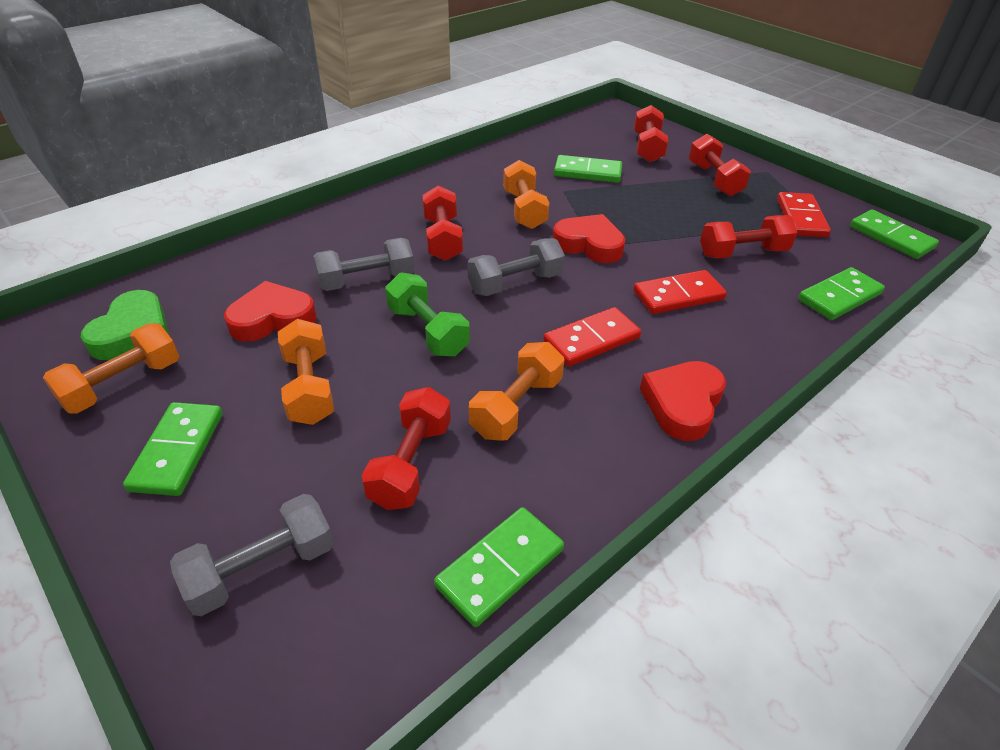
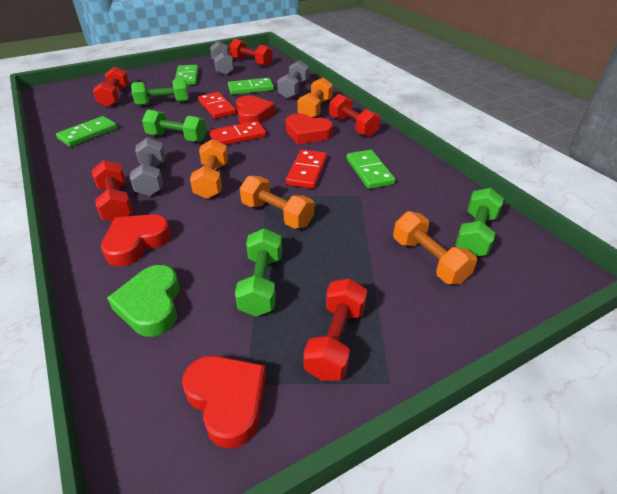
green domino: [123,402,223,496] [434,507,564,627] [554,155,622,183] [798,267,885,320] [850,210,939,259] = 5 -> [56,116,117,147] [175,65,199,85] [228,78,274,95] [346,150,396,189] = 4
green dumbbell: [385,272,470,356] = 1 -> [131,78,189,106] [142,110,207,142] [235,228,282,316] [455,188,504,256] = 4
red heart: [224,281,316,342] [553,214,625,263] [640,361,726,441] = 3 -> [101,214,171,267] [182,356,266,449] [236,96,275,124] [286,113,333,144] = 4

